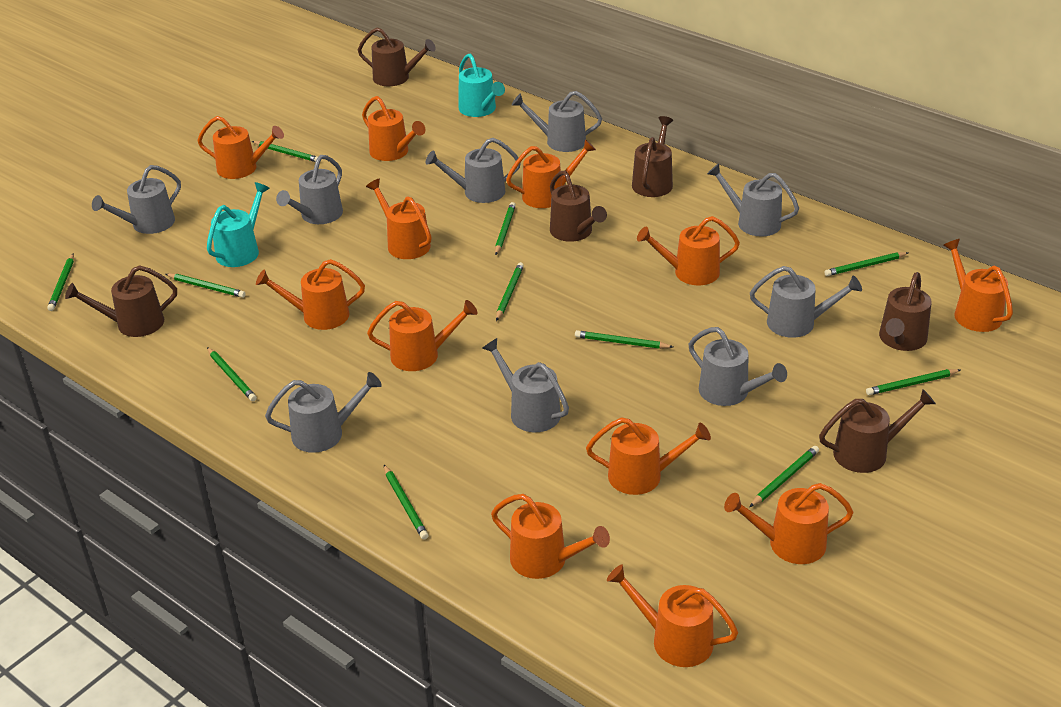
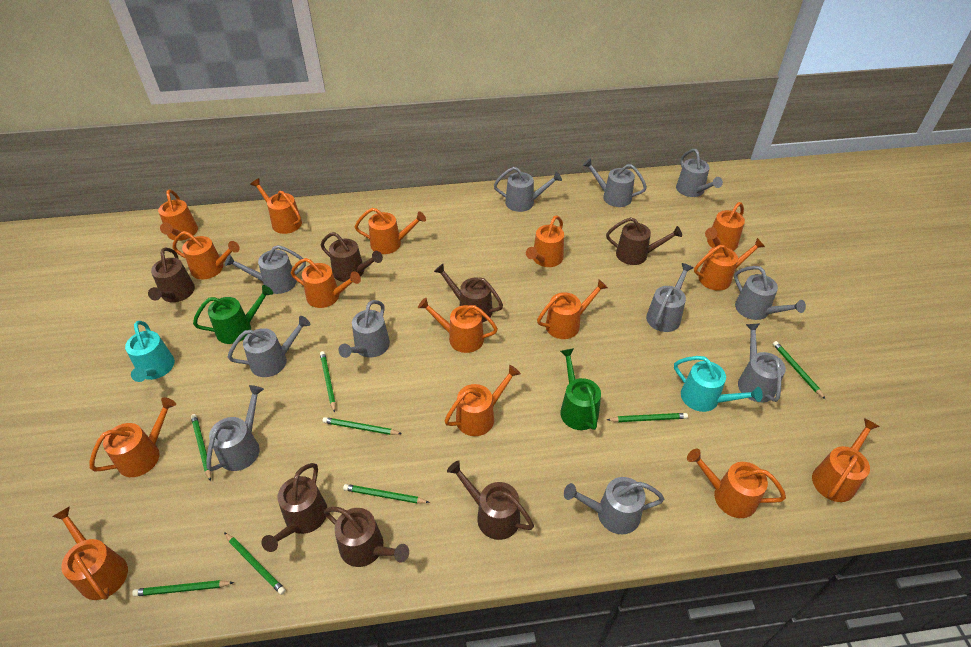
brown watering can: [65,265,177,337] [358,27,436,86] [550,171,607,242] [632,116,673,197] [819,389,936,473] [879,272,932,351] = 6 -> [148,247,195,302] [261,463,327,552] [321,232,383,282] [324,507,409,567] [434,264,503,322] [447,460,534,540] [606,217,682,265] = 7
green pencil: [47,253,74,311] [166,274,246,298] [207,347,257,401] [252,141,318,162] [384,465,429,540] [495,202,516,255] [496,262,524,321] [575,330,673,349] [750,446,819,507] [824,252,908,276] [866,369,960,395] = 11 -> [132,580,234,596] [191,414,211,481] [224,532,286,595] [320,351,336,413] [322,417,402,435] [343,484,430,503] [607,413,688,422] [773,341,825,399] = 8
green watering can: none = 0 -> [193,285,273,344] [560,348,601,430] = 2
grey watering can: [92,165,181,234] [265,372,382,453] [276,155,343,224] [426,138,521,203] [482,338,569,432] [512,91,602,152] [689,327,787,406] [707,163,799,237] [750,266,862,338] = 9 -> [206,385,264,471] [225,245,306,294] [228,316,310,377] [339,300,390,358] [494,167,562,212] [564,477,664,535] [583,158,647,207] [646,263,693,332] [676,149,723,197] [734,266,806,320] [738,323,786,402] = 11
orange watering can: [197,116,284,179] [256,259,365,330] [362,96,426,161] [366,179,432,259] [367,300,478,371] [491,494,610,579] [506,139,596,208] [586,417,711,495] [607,565,738,667] [637,216,740,285] [724,483,854,564] [943,239,1013,332] = 12 -> [52,506,128,600] [90,397,176,477] [158,190,198,241] [172,231,240,279] [250,178,302,234] [291,258,361,308] [355,208,426,254] [418,298,498,353] [444,365,521,436] [526,216,564,267] [537,279,608,339] [687,449,786,518] [694,238,765,291] [705,202,745,251] [812,418,880,502] = 15

